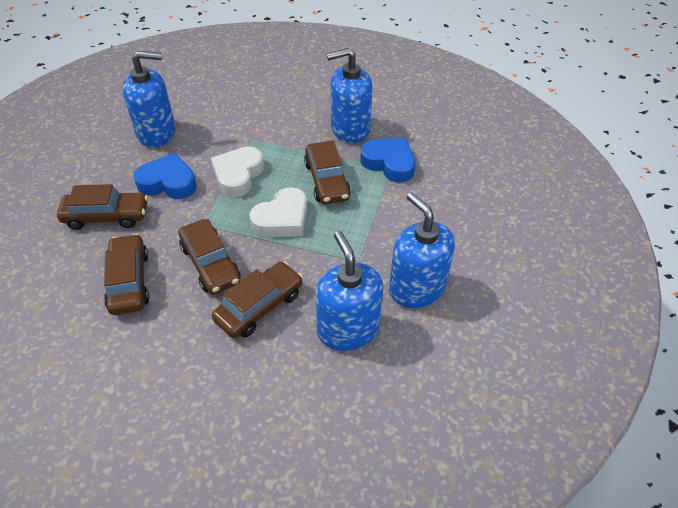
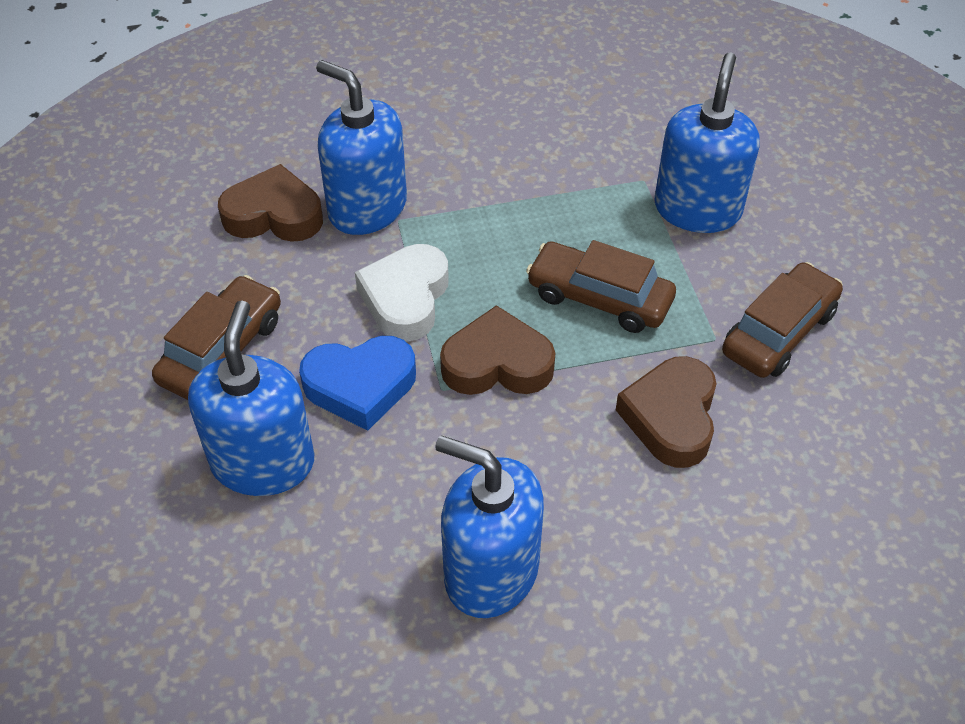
blue heart: [133,153,197,199] [360,138,416,182] = 2 -> [299,336,416,431] = 1
brown car: [57,184,148,230] [104,234,149,315] [178,219,240,295] [212,261,303,338] [304,140,351,204] = 5 -> [152,275,281,400] [526,240,676,333] [722,262,843,378] = 3
brown heart: none = 0 -> [218,164,323,242] [440,305,555,395] [616,356,717,468] = 3
white heart: [211,147,264,197] [250,187,307,237] = 2 -> [355,244,449,341] = 1

